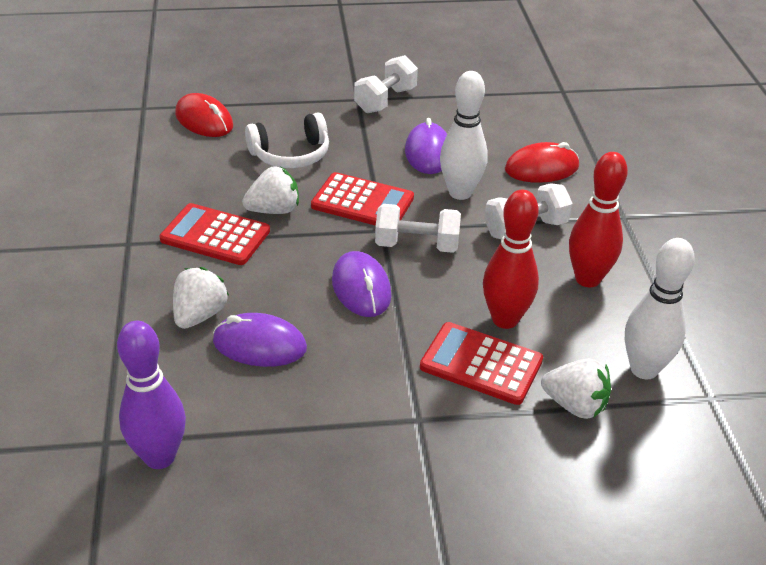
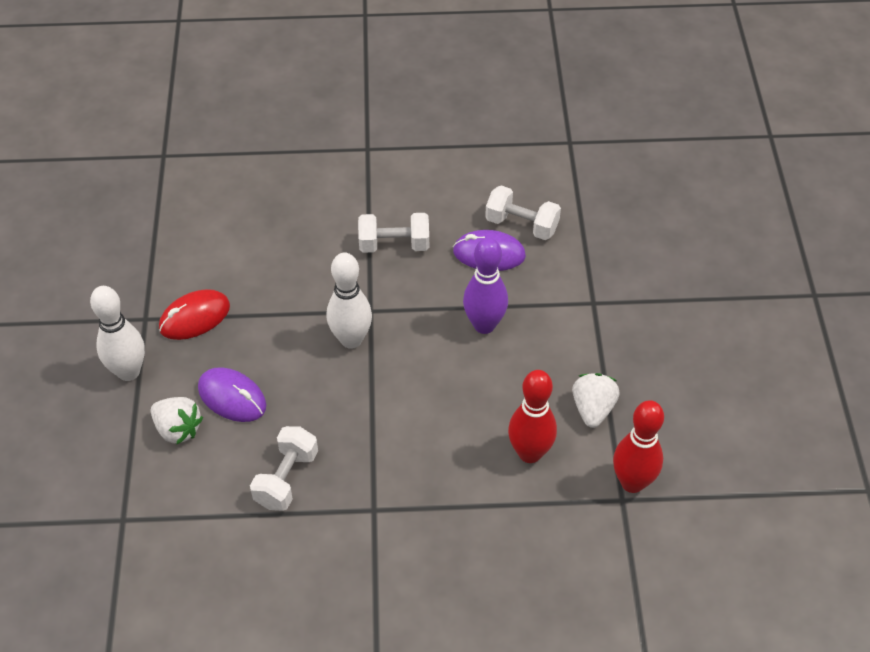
purple mouse: [213,313,307,367] [332,251,391,317] [405,118,447,174] = 3 -> [198,367,266,422] [453,230,526,271] = 2
red calculator: [159,203,270,265] [311,172,414,226] [420,322,543,405] = 3 -> none = 0
red mouse: [175,93,233,137] [505,142,579,183] = 2 -> [159,289,230,340] = 1
white headphones: [245,113,329,168] = 1 -> none = 0
white strawberry: [173,267,229,329] [242,166,299,214] [541,359,611,419] = 3 -> [151,397,203,444] [572,373,620,428] = 2

